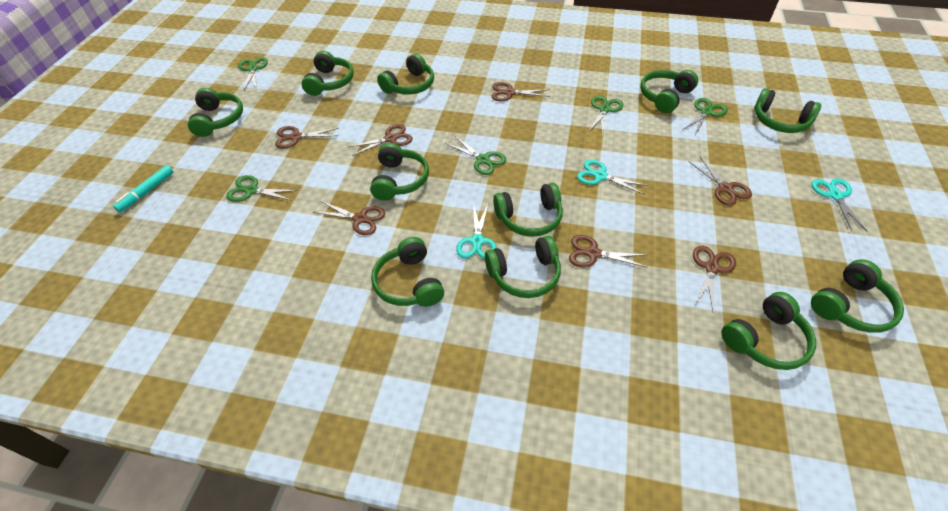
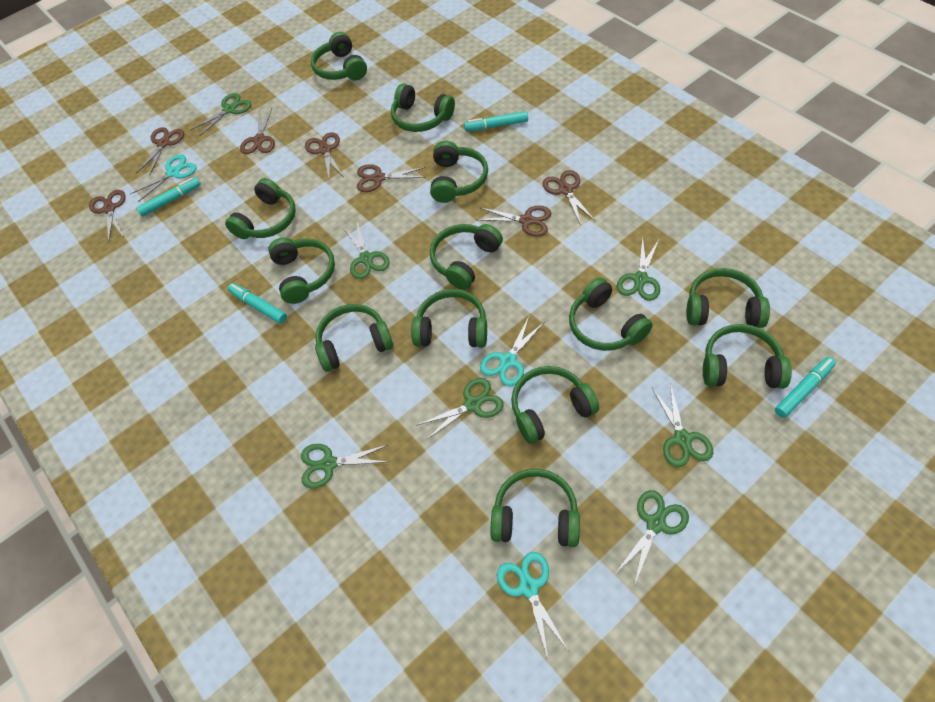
green headphones: [188,88,243,137] [301,51,354,96] [370,143,429,201] [371,237,444,307] [377,53,434,95] [485,236,561,298] [493,183,563,237] [640,70,698,113] [722,292,816,370] [754,88,821,133] [811,259,904,333] = 11 -> [225,178,296,239] [268,238,335,304] [311,32,367,80] [315,304,393,372] [391,84,455,132] [411,289,487,348] [430,141,488,203] [430,224,503,290] [491,469,580,547] [511,366,599,444] [569,277,653,351] [687,268,770,328] [703,324,792,389] = 13
green scissors: [226,175,298,202] [238,57,268,90] [446,136,506,175] [590,95,623,133] [683,98,728,135] = 5 -> [191,93,251,136] [301,444,389,489] [343,222,390,279] [416,378,504,440] [615,490,689,586] [617,237,660,301] [652,384,713,467] = 7
turquoise marker: [113,165,173,212] = 1 -> [136,178,201,216] [227,283,287,324] [464,111,528,131] [775,357,836,418] = 4

